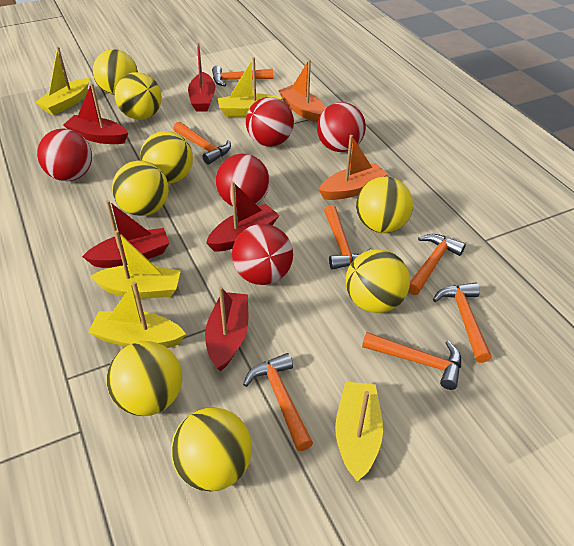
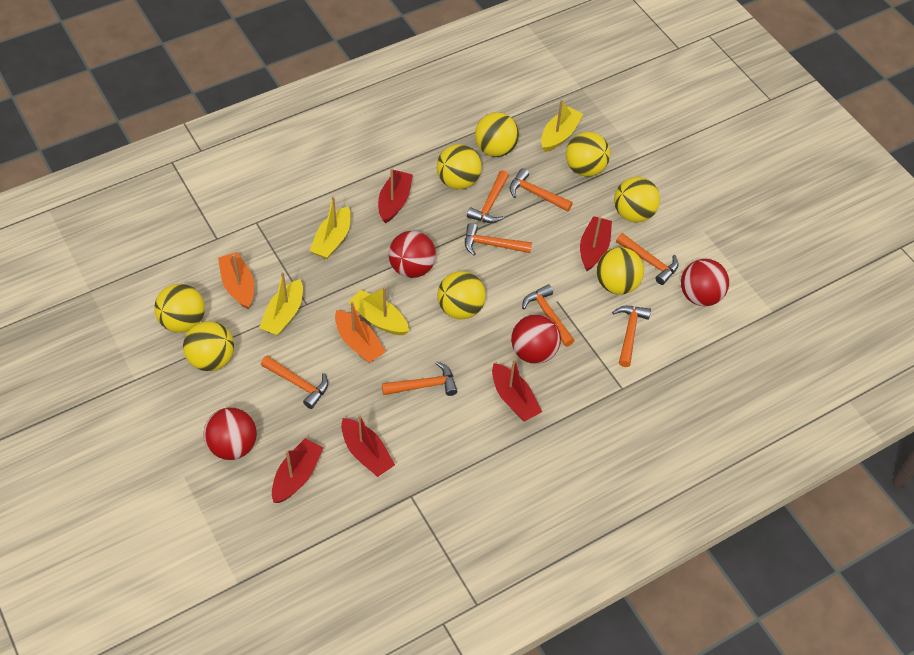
orange hammer: [173,122,231,165] [212,66,273,86] [243,353,313,451] [324,205,372,270] [362,332,461,390] [408,234,466,295] [433,283,492,363] = 7 -> [261,356,328,409] [382,362,457,396] [465,223,532,255] [467,170,509,223] [510,168,573,212] [522,284,575,347] [612,306,651,367] [616,233,679,285] = 8
red ball: [37,129,92,181] [216,154,270,206] [232,224,293,285] [246,97,294,147] [317,102,366,152] = 5 -> [204,407,257,460] [388,231,436,278] [511,315,561,364] [681,259,729,306] = 4
yellow boat: [35,47,89,115] [88,281,186,348] [90,230,181,298] [218,57,282,117] [335,382,383,481] = 5 -> [259,272,303,336] [310,196,351,259] [348,287,409,335] [541,100,583,152] = 4

